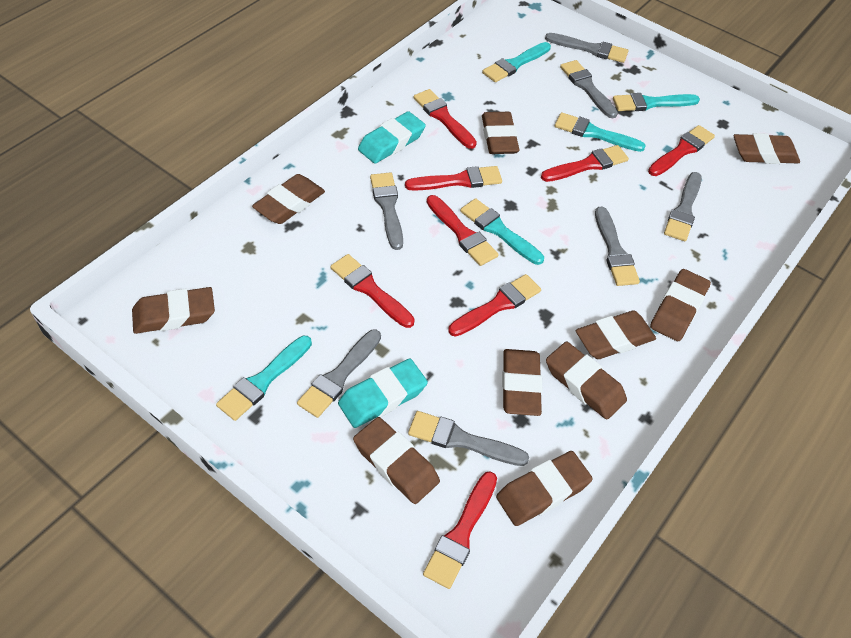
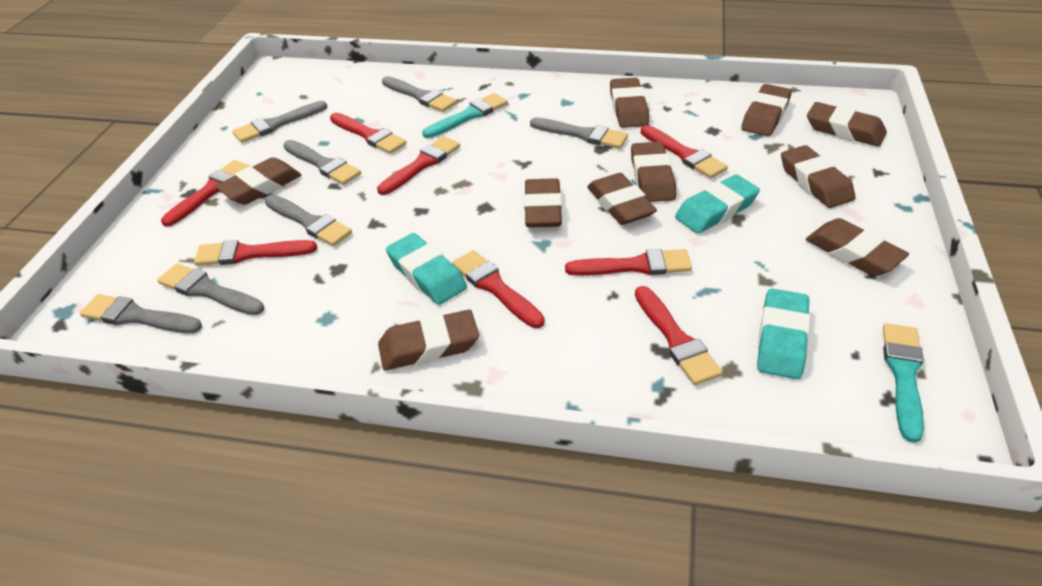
turquoise brush: [216,336,312,421] [460,198,544,265] [482,42,551,82] [555,112,646,152] [613,93,700,111] = 5 -> [422,93,508,138] [883,323,924,443] = 2
turquoise eraser: [338,358,428,428] [358,111,426,163] = 2 -> [386,233,467,305] [675,175,760,234] [757,289,810,379] = 3

